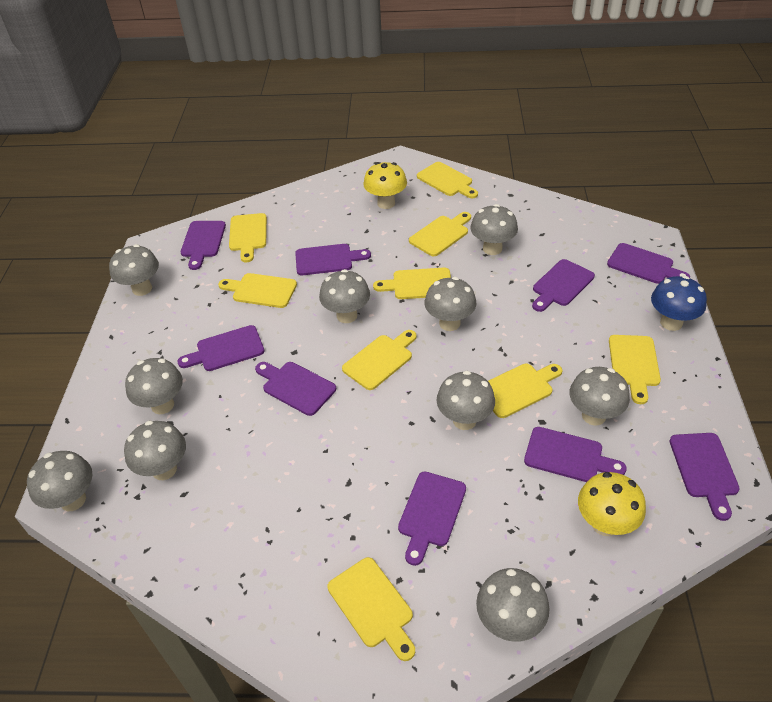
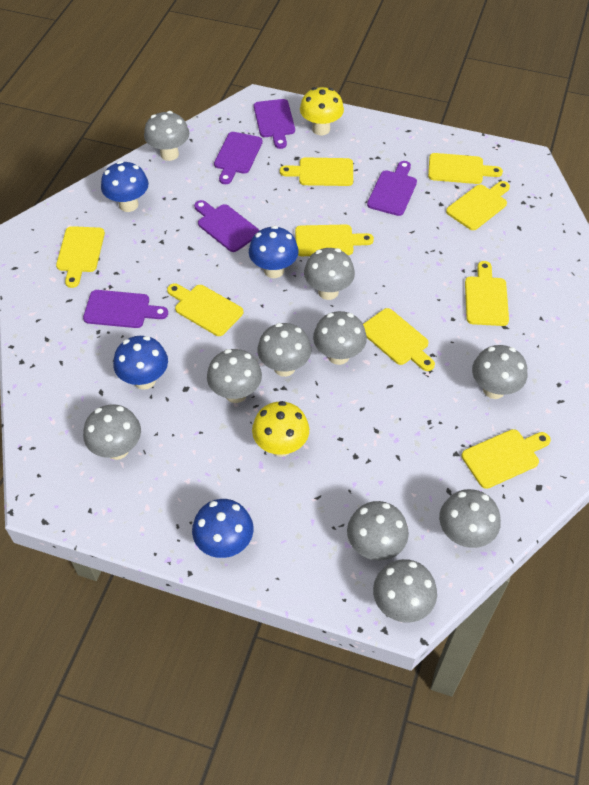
blue mushroom: [651,276,707,331] = 1 -> [101,161,148,212] [113,336,168,390] [192,499,254,558] [249,226,298,278] = 4
purple cutting board: [178,325,264,371] [181,221,226,270] [255,362,336,416] [295,244,371,275] [398,471,466,566] [524,427,627,482] [532,259,595,312] [607,243,690,284] [669,433,740,521] = 9 -> [83,290,168,328] [194,200,260,252] [214,132,263,184] [254,99,295,149] [367,161,417,216] = 5

